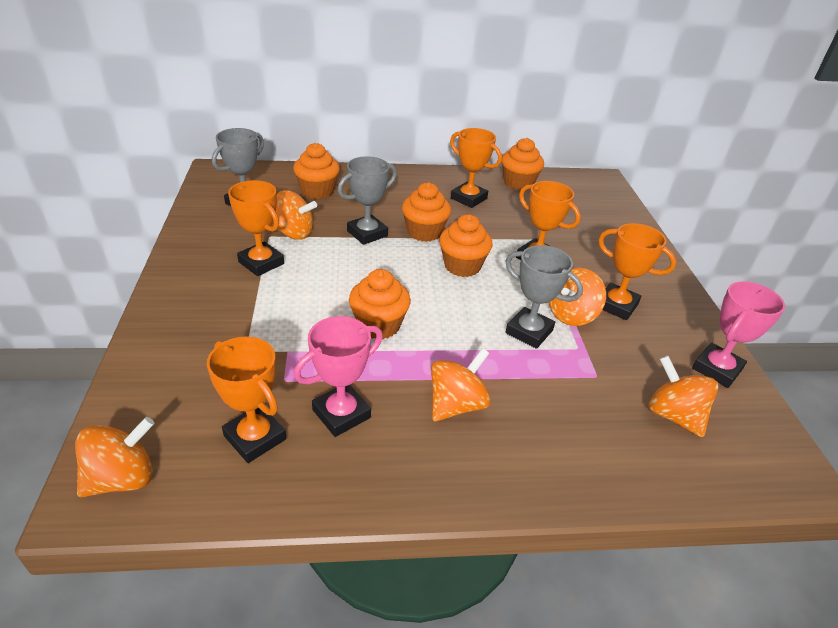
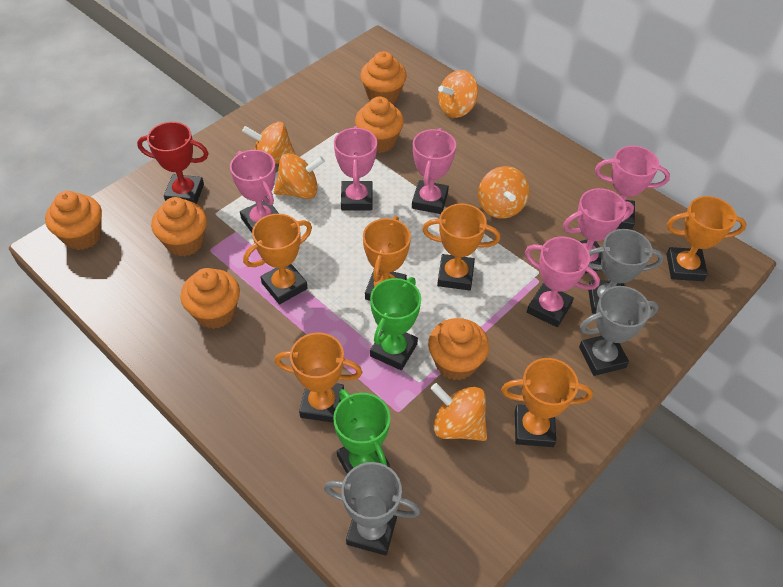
green trophy: none = 0 -> [333,389,390,474] [370,277,421,370] = 2
orange cupcake: [293,143,340,199] [349,269,411,339] [402,182,451,242] [439,214,493,277] [502,138,544,190] = 5 -> [45,191,102,250] [151,197,207,256] [180,268,240,329] [355,96,404,153] [360,51,407,104] [428,318,489,380] = 6
orange trophy: [207,337,286,463] [228,180,284,276] [450,128,502,208] [516,181,581,260] [598,223,676,320] = 5 -> [243,214,312,304] [274,332,362,423] [363,216,411,301] [422,204,500,291] [501,358,593,447] [666,196,747,281] = 6
pink trophy: [294,316,383,437] [692,281,785,388] = 2 -> [230,150,279,233] [334,126,377,210] [412,128,456,214] [525,237,600,327] [563,188,634,274] [595,146,670,230] = 6
red trophy: none = 0 -> [137,122,209,204] = 1

